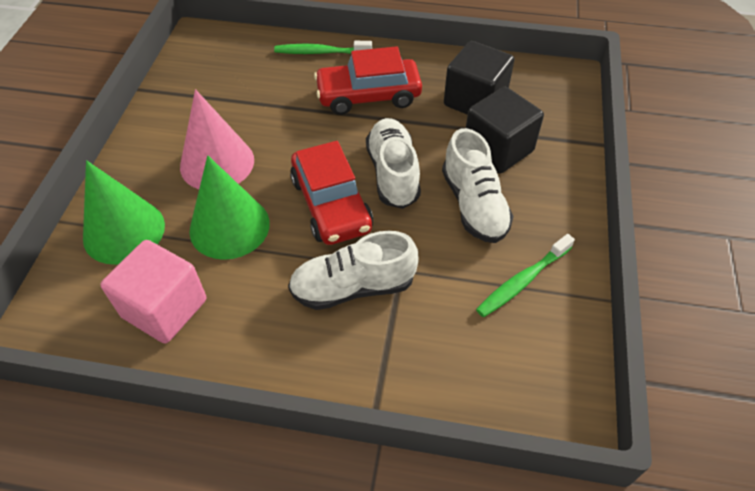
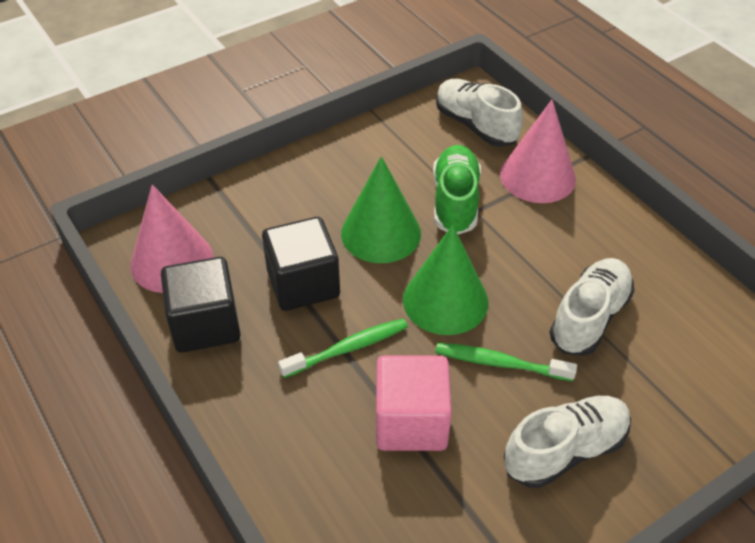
green shoe: none = 0 -> [433,145,481,234] = 1
pink cone: [180,89,254,189] = 1 -> [130,185,214,293] [500,100,576,203] = 2
red car: [290,141,373,245] [314,46,422,115] = 2 -> none = 0

